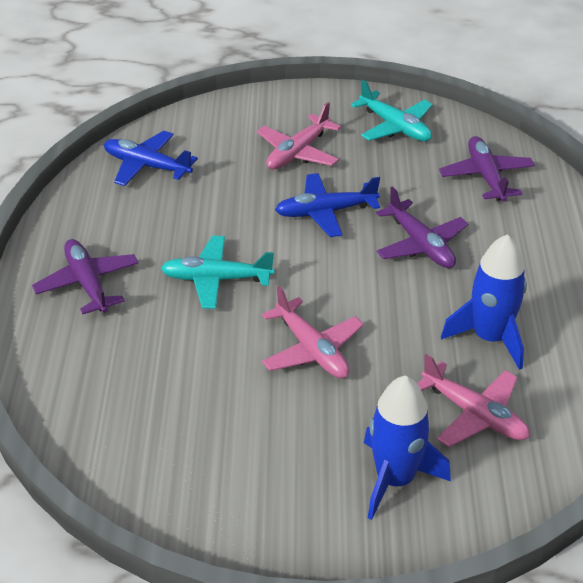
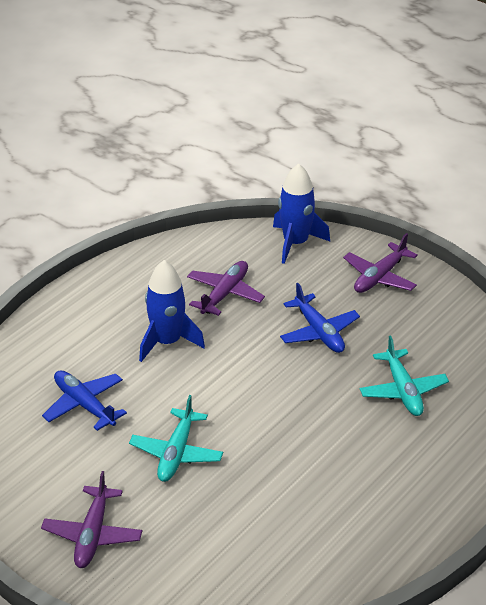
pink plane: [257,102,341,169] [262,286,364,379] [417,354,530,447] = 3 -> none = 0

